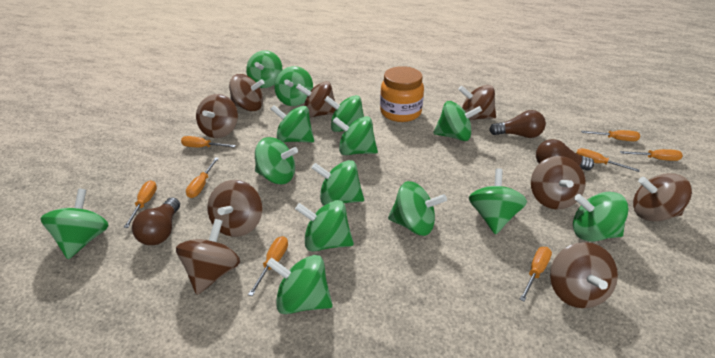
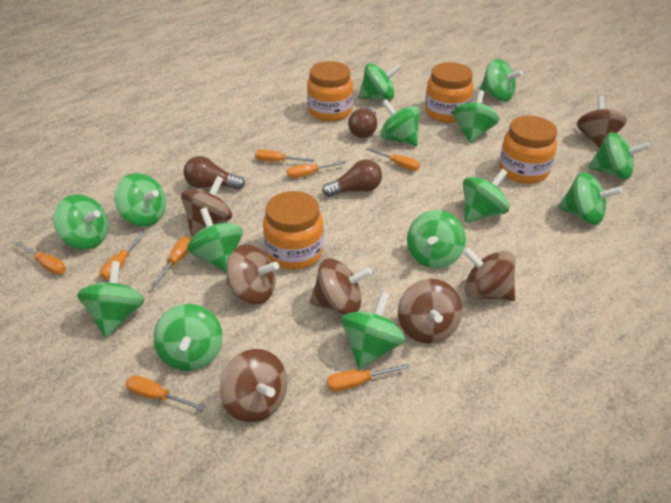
brown spinning top: [176,219,240,295] [196,94,238,138] [207,180,262,237] [229,74,264,111] [296,81,336,117] [458,85,496,120] [531,156,586,210] [550,242,618,308] [633,173,692,222] = 9 -> [181,176,232,237] [219,349,287,422] [226,244,279,305] [310,258,372,315] [398,279,462,343] [463,247,516,301] [576,96,627,149] = 7
orange jar: [380,66,424,122] = 1 -> [263,191,324,270] [307,61,353,122] [425,62,474,123] [499,116,557,184] = 4

